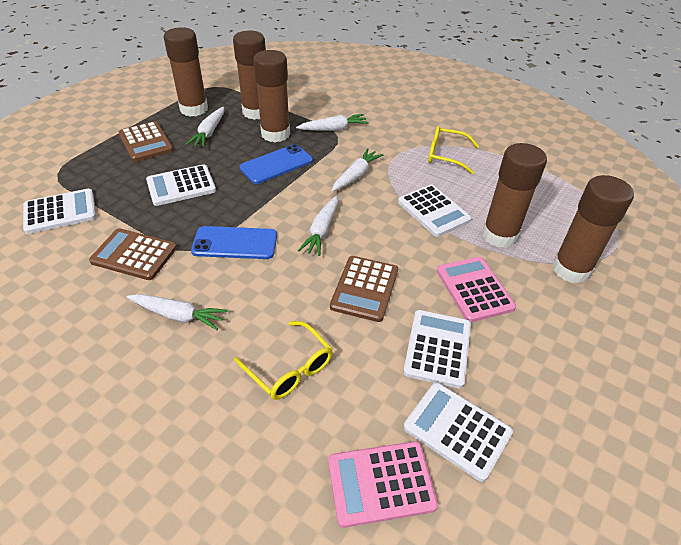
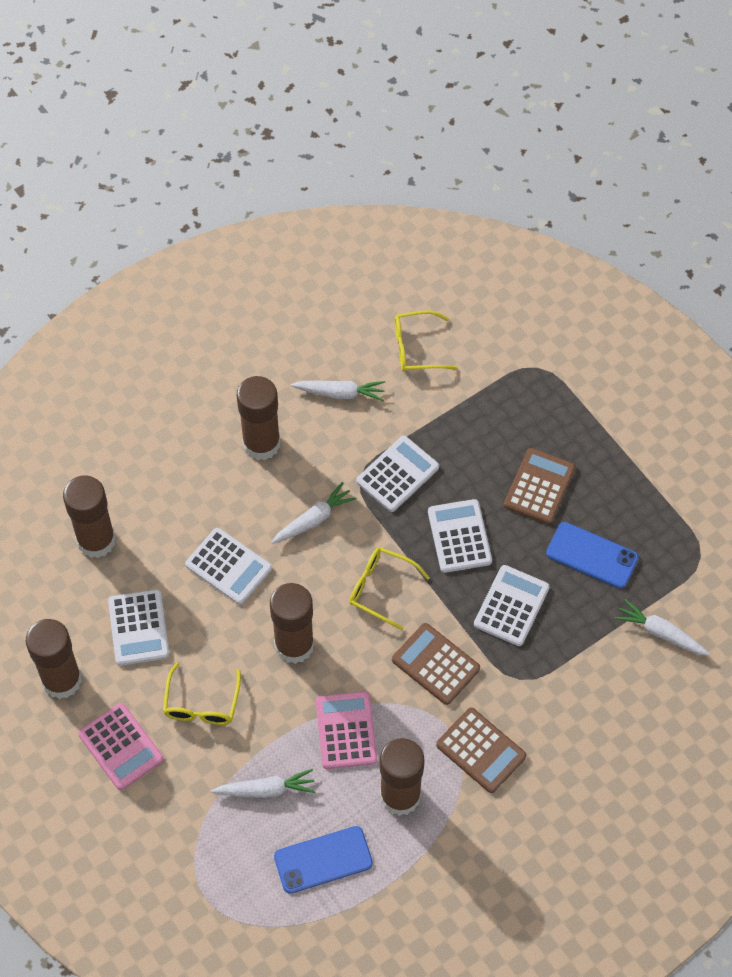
white carrot: [127,294,228,330] [186,107,224,147] [296,114,369,131] [298,196,338,256] [331,148,383,192] = 5 -> [211,769,316,798] [271,482,357,544] [291,381,385,401] [615,599,710,656] = 4
yellow glasses: [234,321,333,400] [428,126,479,174] = 2 -> [163,662,241,725] [349,547,430,630] [395,310,457,372] = 3

